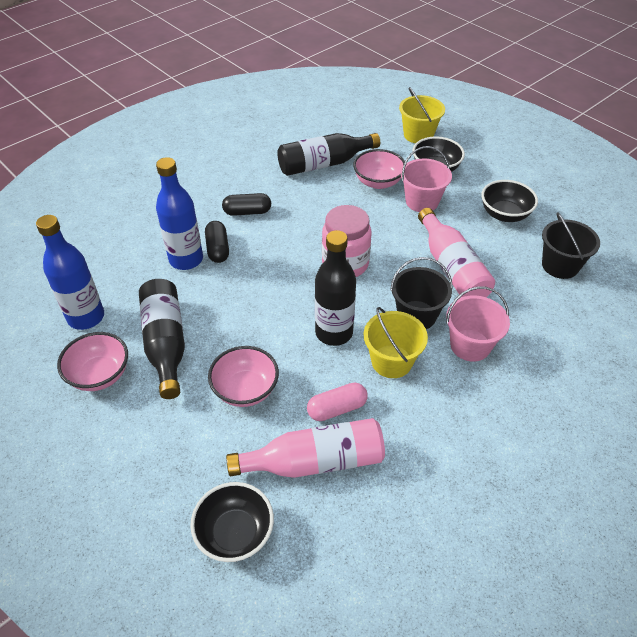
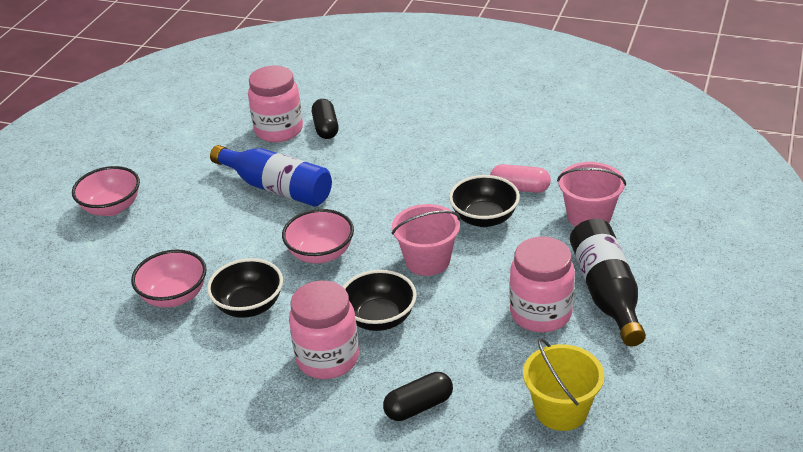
black bottle: [139,279,185,399] [277,133,380,176] [315,230,356,346] = 3 -> [570,219,646,346] = 1
black bucket: [390,257,453,329] [542,212,600,279] = 2 -> none = 0
blue bottle: [36,215,104,330] [156,157,203,270] = 2 -> [210,145,332,206] = 1
pink bottle: [226,418,385,478] [418,208,495,297] = 2 -> none = 0
pink jar: [322,205,372,277] = 1 -> [248,66,303,142] [289,280,359,379] [509,236,575,332] = 3
yellow bucket: [364,307,428,378] [399,87,445,143] = 2 -> [523,338,604,431] = 1

